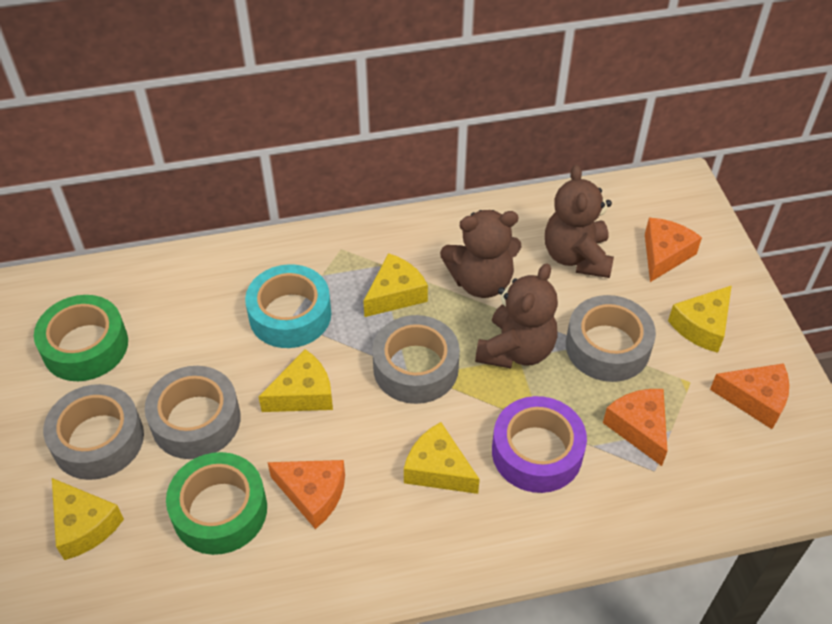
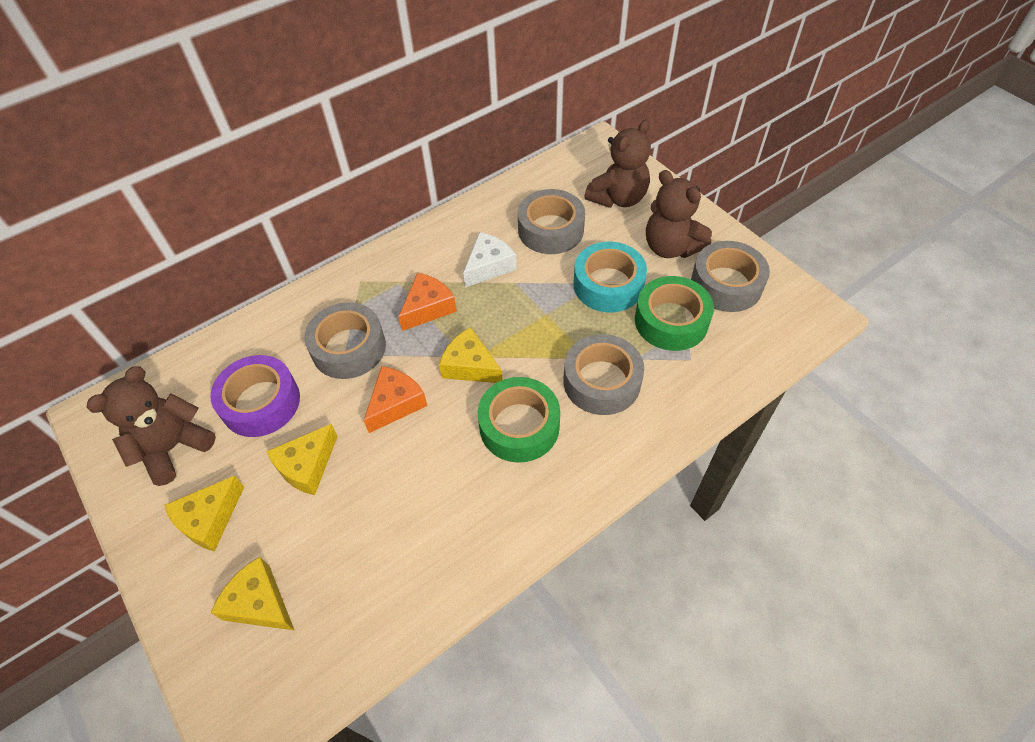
orange cheese: [267,460,345,529] [603,389,668,466] [645,218,702,282] [710,363,789,429] = 4 -> [364,366,428,433] [398,273,457,331] = 2
white cheese: none = 0 -> [463,232,517,288] = 1
yellow cheese: [52,478,124,560] [258,349,333,412] [363,253,428,317] [404,422,480,494] [668,285,732,353] = 5 -> [164,475,244,551] [211,557,295,631] [266,424,338,495] [439,327,502,383] = 4

